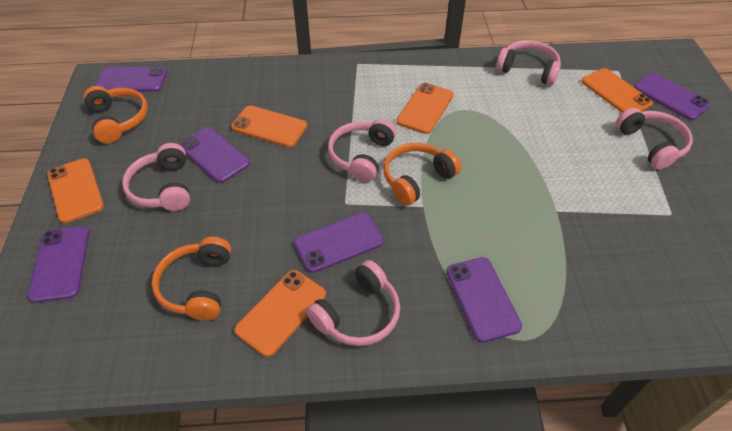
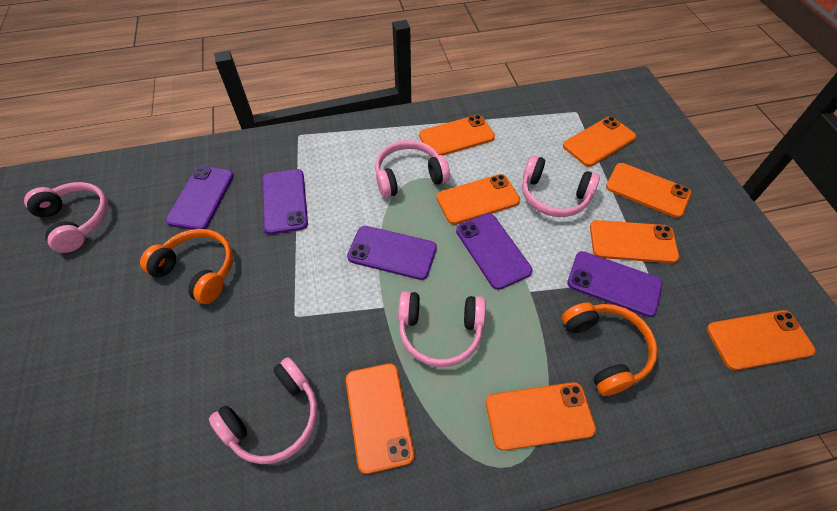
orange headphones: [83,86,148,143] [152,237,231,321] [383,143,461,206] = 3 -> [140,229,233,304] [562,302,658,396] = 2
orange phone: [47,159,104,223] [231,105,307,147] [234,270,326,357] [396,83,453,134] [581,68,653,113] = 5 -> [346,363,415,474] [419,115,495,155] [436,174,520,225] [486,382,596,451] [563,117,636,167] [590,220,679,263] [606,163,691,218] [706,310,816,370] = 8
purple phone: [28,226,90,303] [95,67,167,92] [179,127,250,183] [294,213,384,273] [446,257,522,343] [634,73,710,120] = 6 -> [166,166,234,229] [262,169,308,234] [347,226,437,280] [456,213,533,290] [567,251,662,317] = 5

